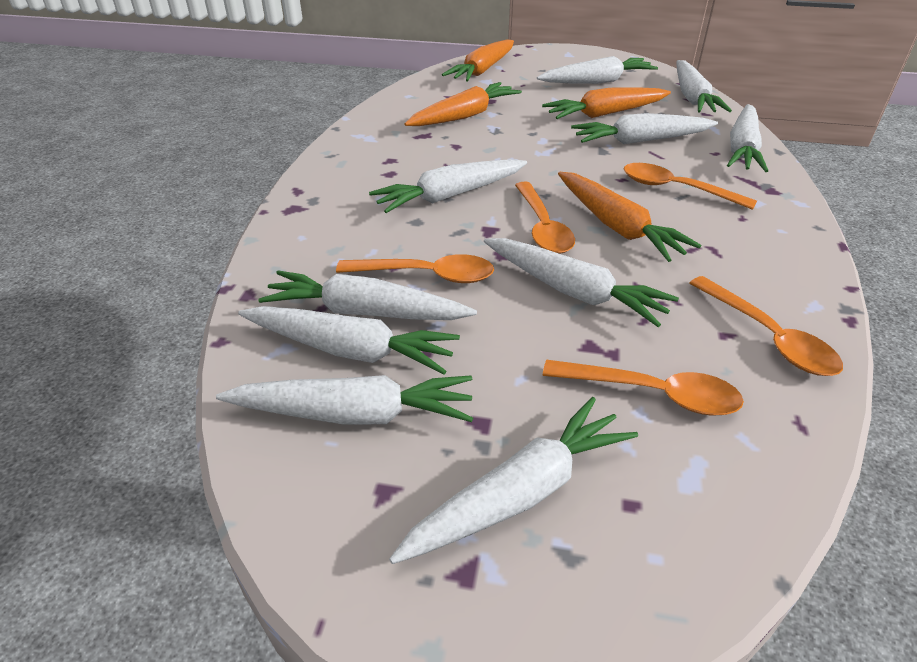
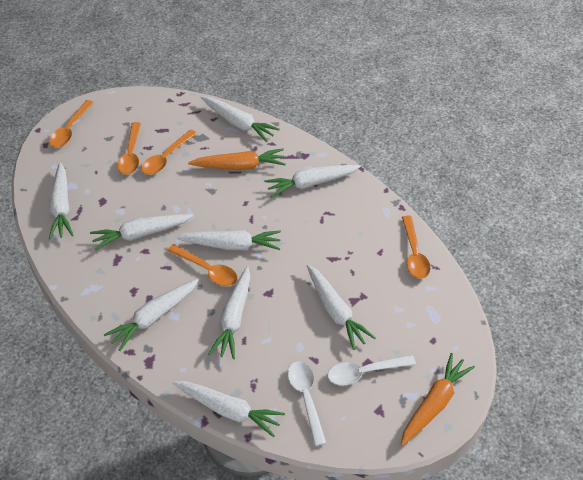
orange carrot: [404,82,522,126] [442,40,514,82] [542,87,671,119] [558,172,701,262] = 4 -> [188,148,286,170] [401,353,475,446] = 2
white carrot: [216,375,473,425] [238,306,460,374] [258,270,477,320] [369,159,527,213] [389,397,638,564] [484,238,679,327] [537,56,658,84] [571,113,718,144] [677,60,732,112] [727,104,768,172] = 10 -> [49,162,74,239] [90,214,193,251] [104,279,199,351] [173,381,285,437] [177,230,281,250] [201,96,280,142] [208,266,250,359] [265,165,361,197] [307,265,375,350] = 9
white spoon: none = 0 -> [288,361,326,446] [328,355,416,386] = 2

